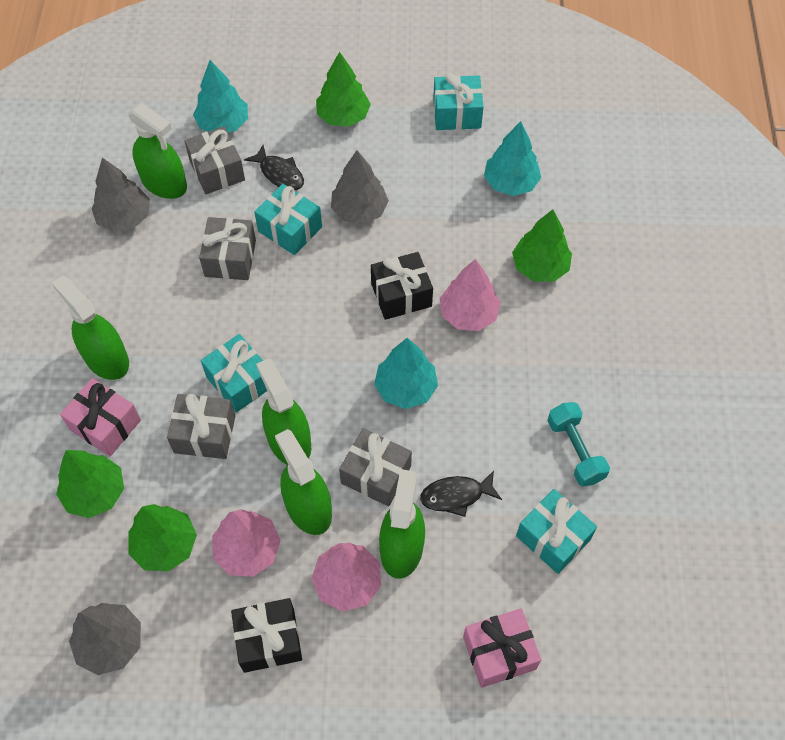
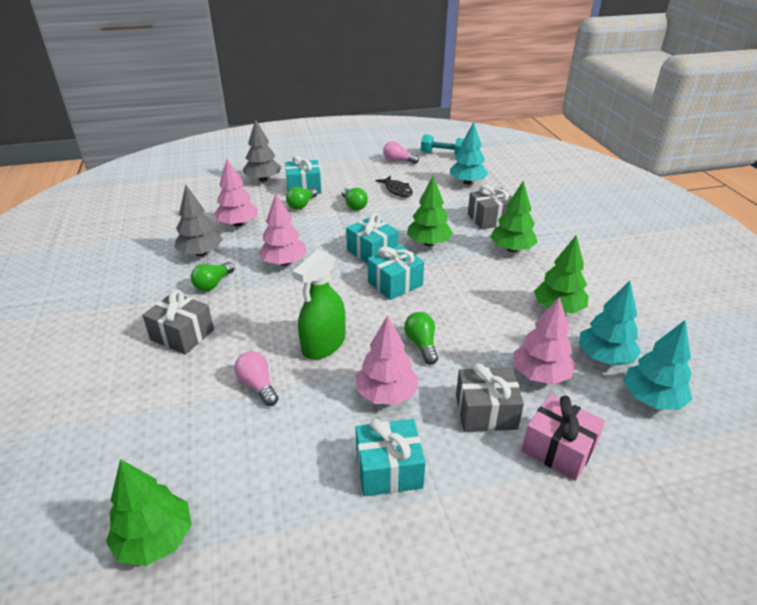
black fish: [244,145,304,190] [420,471,502,517] = 2 -> [375,176,413,197] = 1
black gift: [231,598,302,673] [371,252,433,320] = 2 -> none = 0
green light bulb: none = 0 -> [191,262,235,291] [286,187,318,210] [342,188,368,210] [404,312,438,365] = 4
green spray bottle: [52,275,129,380] [128,103,187,199] [256,358,311,465] [275,429,332,535] [379,469,425,579] = 5 -> [293,249,346,360] = 1
grey gift: [167,394,235,459] [184,126,245,194] [199,217,256,280] [339,428,412,507] = 4 -> [142,290,214,355] [456,363,524,432] [468,184,512,229] = 3
grey tree: [69,603,141,675] [92,157,150,232] [331,150,389,224] = 3 -> [174,185,223,256] [243,119,281,182] = 2
pink gift: [60,378,141,456] [463,608,541,688] = 2 -> [521,394,605,481] = 1
pink light bulb: none = 0 -> [234,351,278,406] [383,141,419,164] = 2
pink tree: [212,509,281,577] [312,543,381,612] [440,259,501,331] = 3 -> [214,159,258,227] [258,193,306,266] [356,315,419,405] [513,296,576,385] = 4

